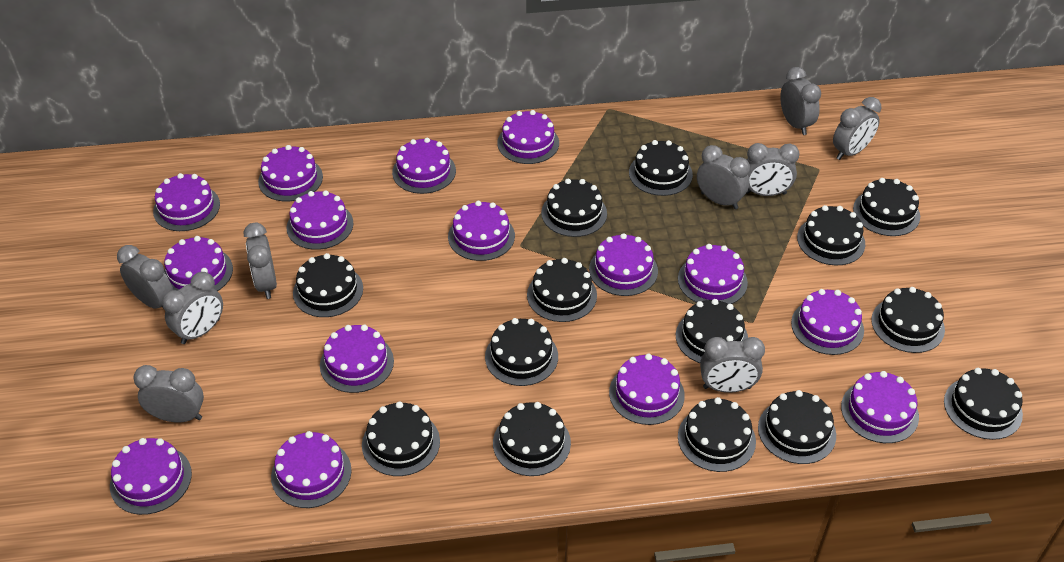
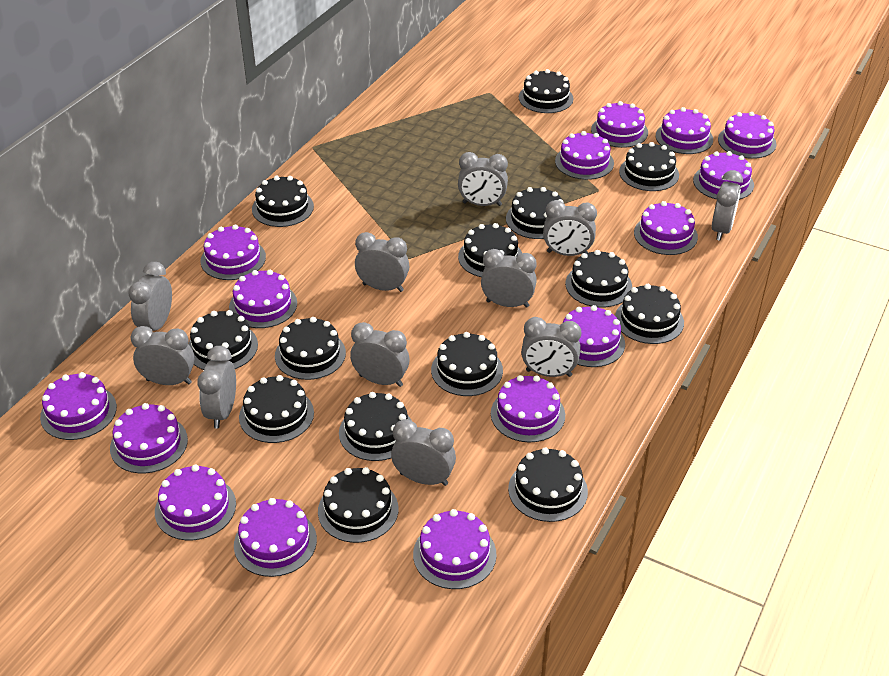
grey clock: [117,245,173,310] [133,365,204,423] [162,272,223,344] [244,223,277,299] [697,145,750,209] [700,337,765,393] [746,143,799,196] [780,67,821,135] [833,97,881,160] = 9 -> [128,262,172,331] [131,326,195,385] [197,346,236,429] [350,322,410,387] [355,232,409,292] [391,419,456,486] [458,152,508,206] [481,249,537,308] [521,317,581,377] [543,200,597,256] [712,170,743,241] = 11

